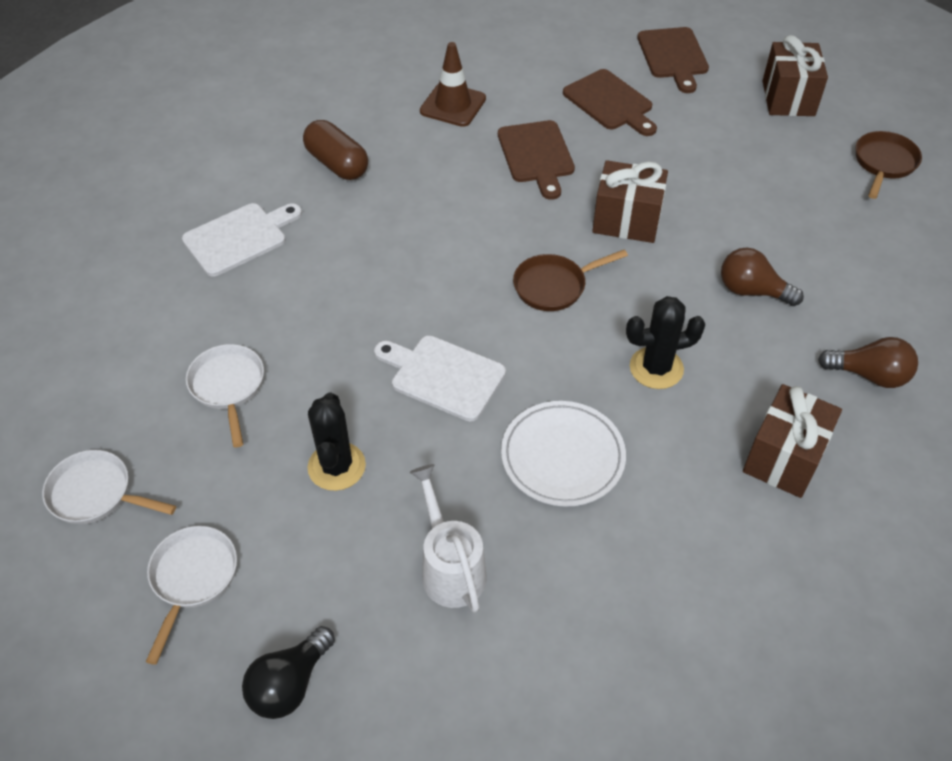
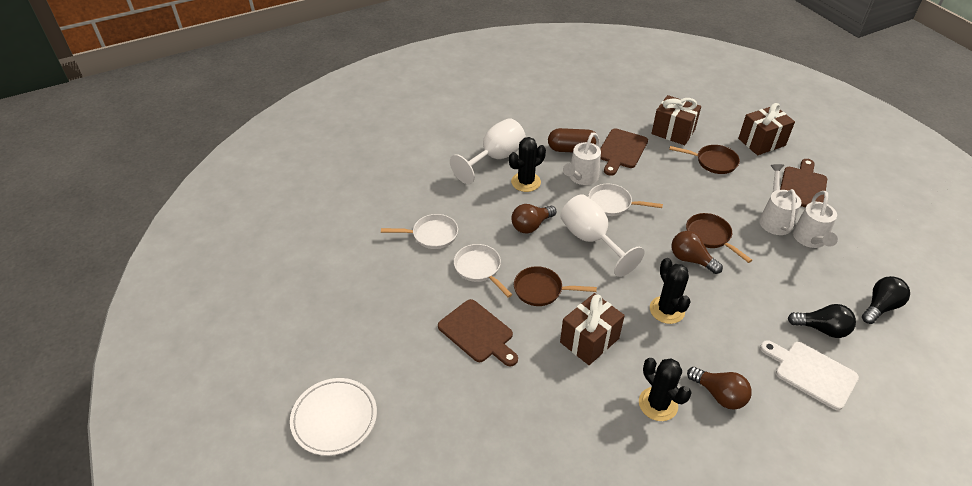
black cactus: [307,393,366,491] [626,296,706,389] = 2 -> [509,137,546,192] [639,358,692,421] [650,258,690,324] = 3
black light bulb: [242,626,335,719] = 1 -> [788,304,856,338] [862,276,910,324] = 2
brown light bulb: [721,248,804,306] [818,337,918,388] = 2 -> [512,204,557,234] [671,231,723,274] [687,367,752,409] = 3
brown pan: [513,250,628,311] [856,131,922,199] = 2 -> [514,266,597,306] [669,145,740,174] [686,213,752,263] = 3
brown traffic cone: [420,42,486,127] = 1 -> none = 0
white cutting board: [182,203,302,277] [374,335,506,422] = 2 -> [760,340,859,410] = 1
white goblet: none = 0 -> [450,118,526,184] [561,195,644,277] = 2
white watering can: [410,464,487,613] = 1 -> [563,133,601,185] [759,164,801,235] [793,191,838,248] = 3

